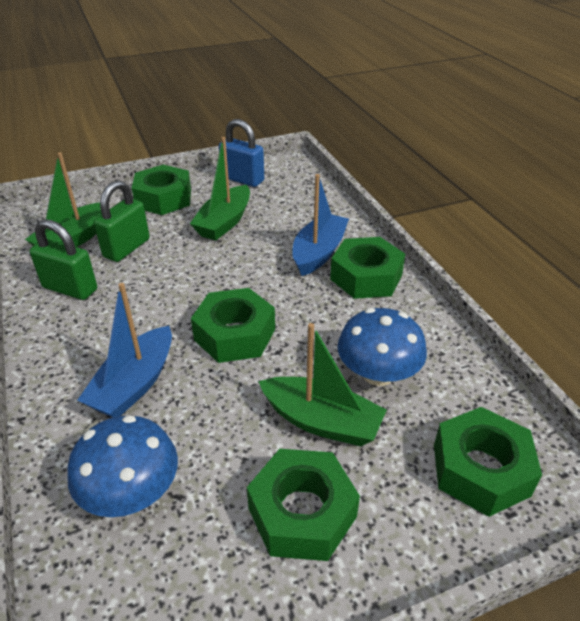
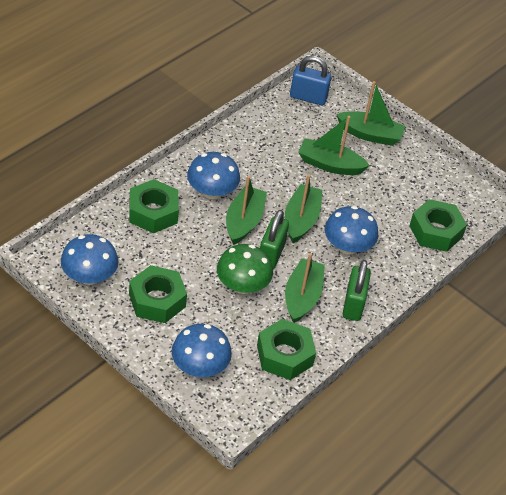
blue boat: [77,283,172,418] [292,174,349,276] = 2 -> none = 0
blue mushroom: [67,415,178,517] [337,308,427,386] = 2 -> [61,234,118,285] [172,324,232,377] [187,152,240,199] [325,206,378,255] = 4
green boat: [25,152,102,247] [190,137,250,241] [258,323,387,446] = 3 -> [226,176,267,245] [285,174,322,243] [285,253,325,323] [298,116,370,175] [336,81,405,146] = 5
green mushroom: none = 0 -> [217,244,273,294] = 1
green nut: [132,165,191,215] [191,288,275,363] [247,449,360,561] [330,237,405,299] [434,407,542,517] = 5 -> [129,179,179,233] [129,265,187,323] [257,319,316,380] [409,199,467,252] = 4

